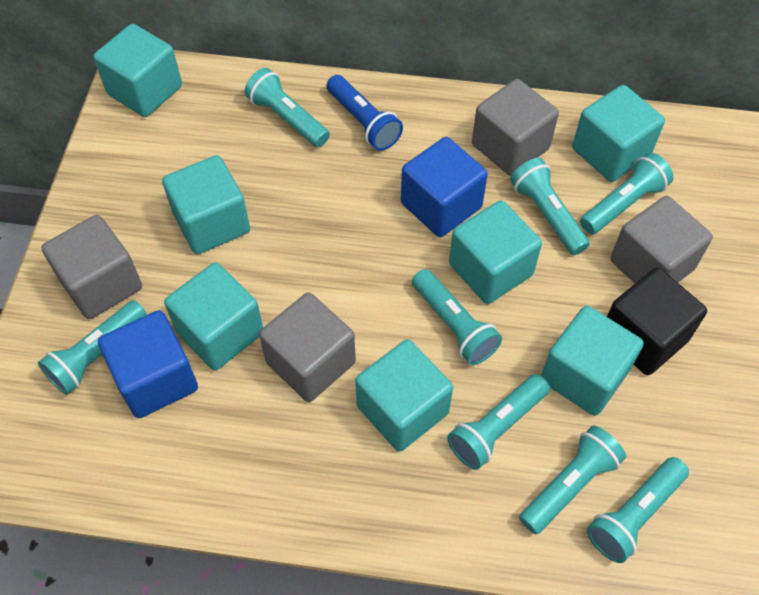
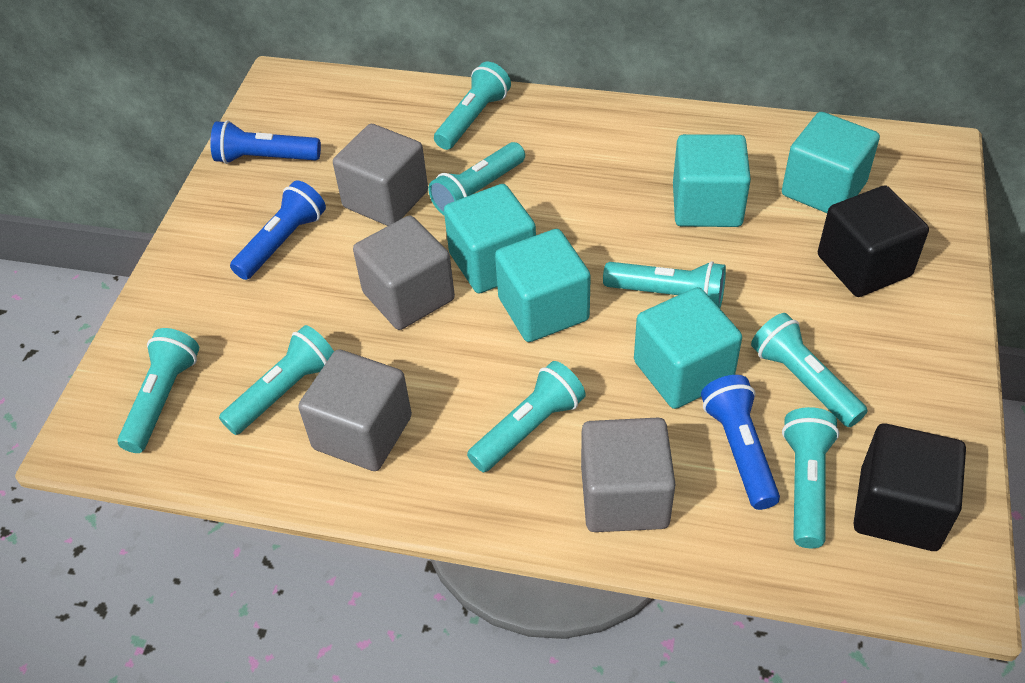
black cube: [607,267,707,375] = 1 -> [818,185,929,297] [853,423,966,551] = 2
blue cube: [98,310,198,418] [401,137,488,237] = 2 -> none = 0
blue flashlight: [326,75,403,151] = 1 -> [210,120,321,164] [230,180,326,280] [701,375,780,510] = 3
turquoise cube: [93,24,182,117] [162,155,250,254] [164,262,263,370] [355,339,453,452] [449,201,542,304] [541,306,644,416] [572,85,665,182] = 7 -> [444,184,536,293] [495,229,591,342] [634,287,742,409] [673,134,751,227] [782,112,880,213] = 5

